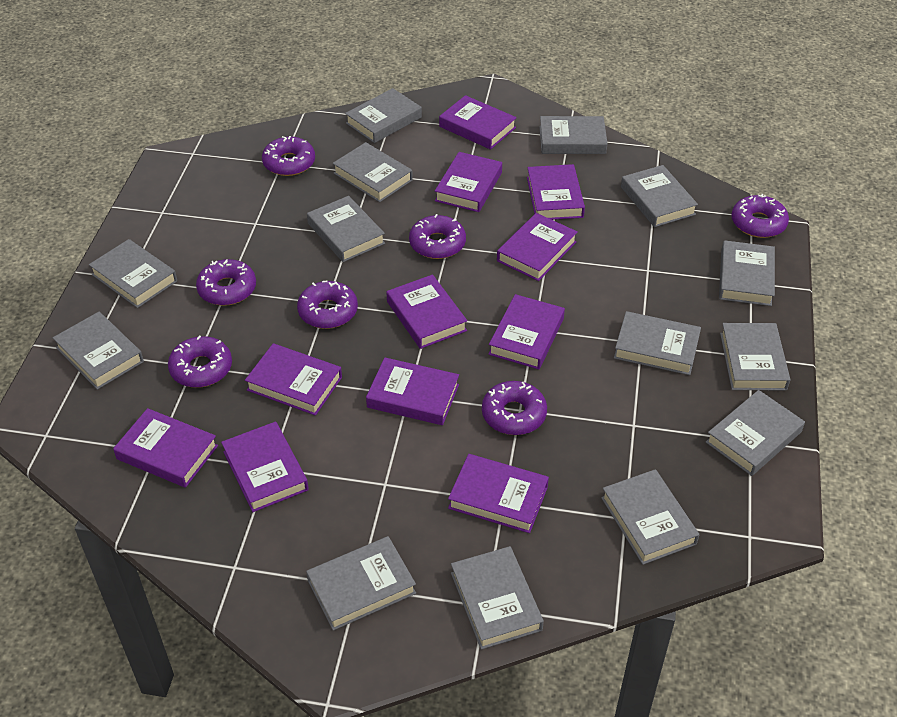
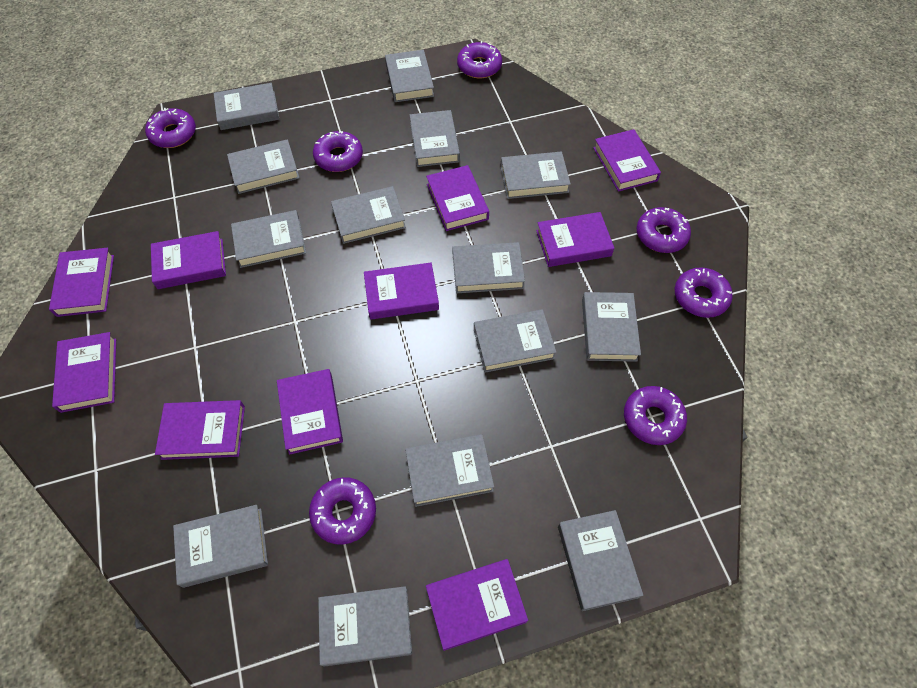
purple book: [113,408,218,488] [221,421,309,512] [245,343,342,416] [366,357,459,425] [386,274,467,349] [435,152,502,212] [439,95,517,150] [448,454,549,533] [488,294,565,369] [497,213,578,281] [527,164,585,220] = 11 -> [49,248,114,317] [52,332,116,413] [151,231,226,289] [155,400,245,460] [277,369,343,455] [364,263,439,320] [426,165,489,231] [426,559,528,651] [536,212,614,267] [593,129,661,192] = 10

